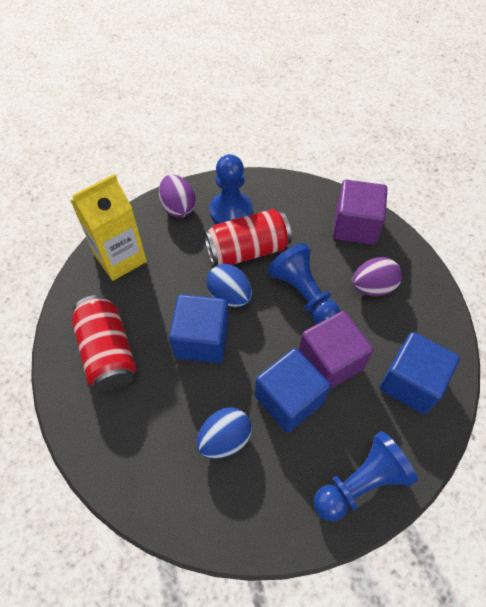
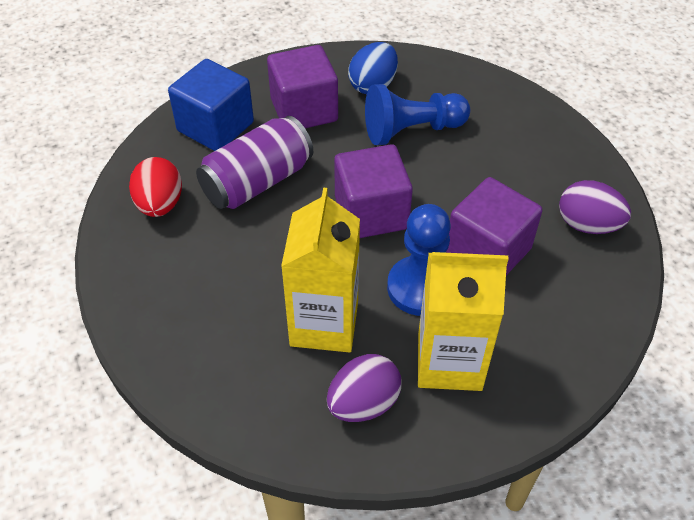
blue cube: [169,294,229,363] [255,348,331,432] [380,332,460,414] = 3 -> [168,59,254,151] = 1
blue egg: [197,407,252,459] [207,264,252,307] = 2 -> [348,42,398,94] = 1
blue pawn: [210,154,253,224] [267,243,340,324] [314,431,418,521] = 3 -> [365,84,470,145] [387,204,451,316] = 2
purple can: none = 0 -> [196,116,313,209] = 1
purple cube: [299,311,373,389] [333,180,387,245] = 2 -> [267,45,338,128] [334,144,413,238] [446,177,542,275] = 3
red can: [72,295,136,392] [204,209,292,266] = 2 -> none = 0
red egg: none = 0 -> [129,157,182,217] = 1
yellow carton: [70,174,147,281] = 1 -> [281,188,360,353] [418,252,509,391] = 2

